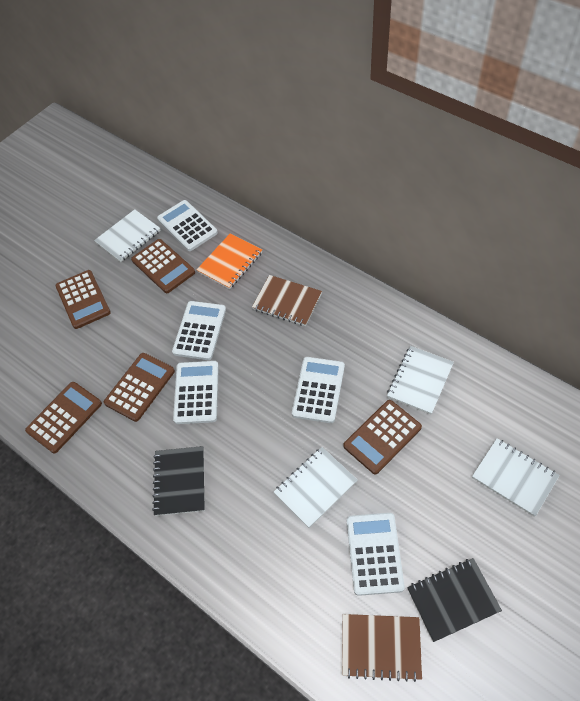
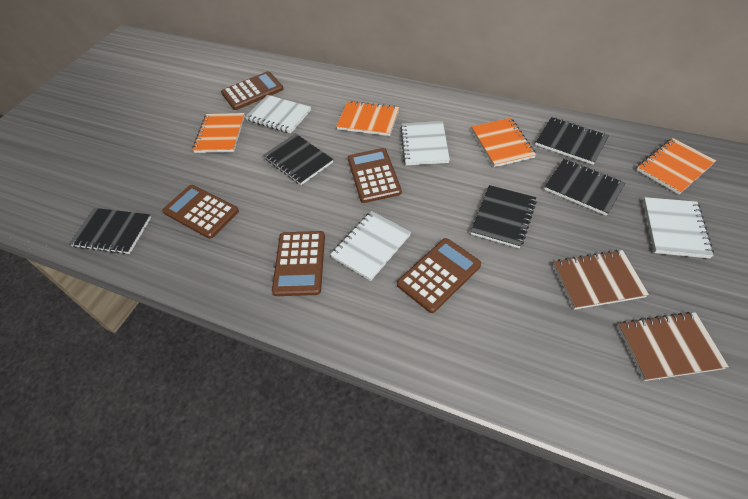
black notebook: [152,446,205,516] [407,558,502,642] = 2 -> [69,208,151,254] [263,134,333,185] [471,185,537,248] [535,117,609,165] [544,159,625,216] = 5
orange notebook: [196,233,262,289] = 1 -> [192,113,245,153] [336,101,399,136] [472,118,536,167] [637,138,716,194] = 4
white calculator: [157,200,218,251] [172,301,226,360] [173,361,219,424] [292,357,345,423] [347,513,405,596] = 5 -> none = 0

